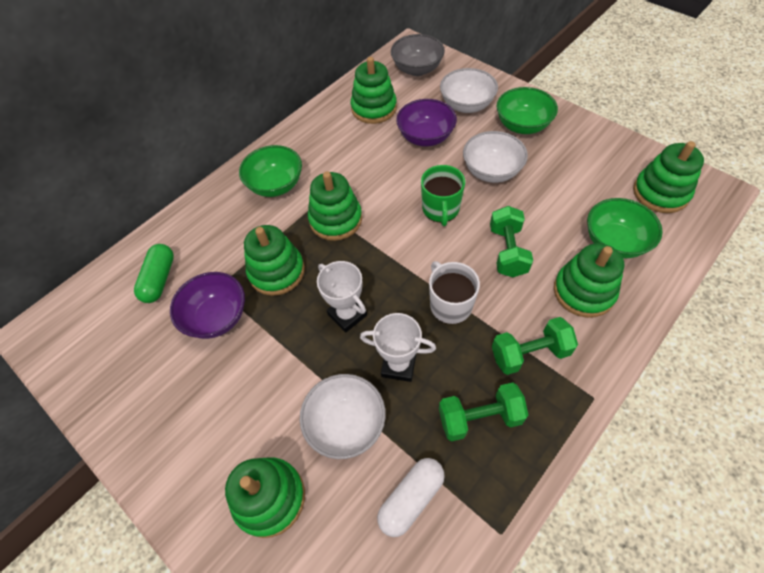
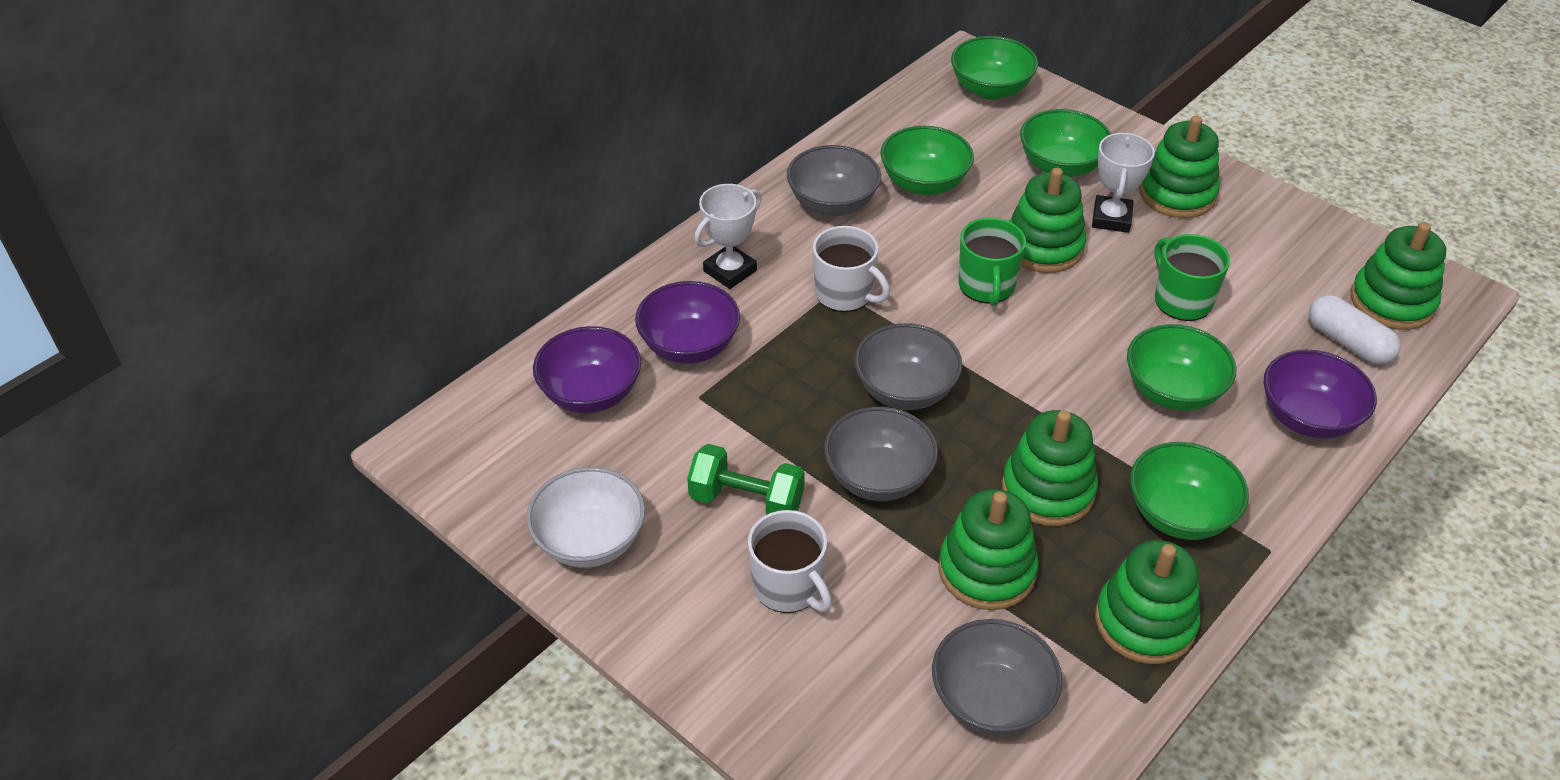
green bowl: [239,145,302,197] [497,87,558,134] [587,198,663,259] = 3 -> [881,126,974,195] [951,36,1038,100] [1020,109,1111,177] [1127,324,1237,411] [1130,442,1249,540] = 5
green capsule: [134,244,174,303] = 1 -> none = 0
green dumbbell: [439,382,528,441] [490,206,533,277] [492,317,578,375] = 3 -> [687,444,805,515] = 1
green mug: [421,165,465,226] = 1 -> [958,218,1026,306] [1154,234,1230,321] = 2
grey bowl: [391,34,445,76] = 1 -> [787,145,881,216] [824,407,938,501] [854,323,962,410] [932,619,1062,736] = 4
purple bowl: [170,272,245,339] [396,99,457,147] = 2 -> [533,326,641,413] [635,281,740,364] [1264,350,1377,439] = 3
white bowl: [300,374,386,459] [440,68,498,113] [463,131,528,183] = 3 -> [526,467,645,568] = 1
white mug: [429,261,480,324] = 1 -> [748,510,832,613] [813,226,890,312] = 2

